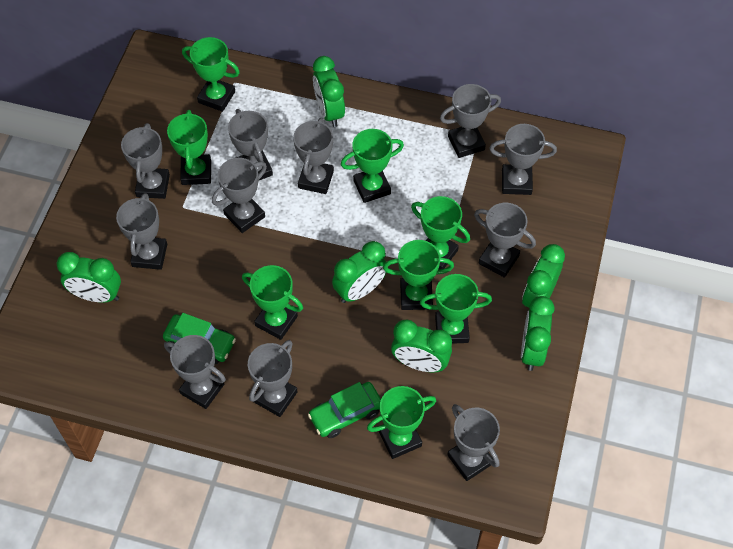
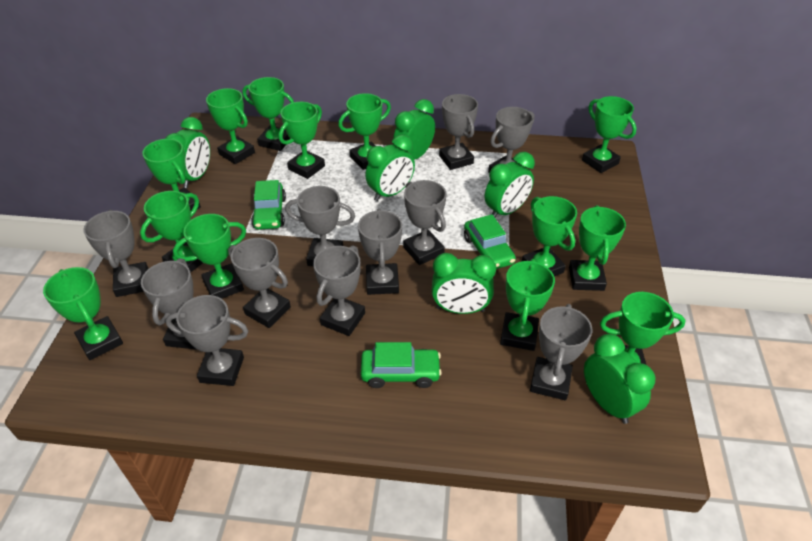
green car: [163,313,236,364] [308,382,381,438] = 2 -> [251,180,286,230] [361,342,442,388] [464,214,516,269] = 3
green trophy: [167,110,211,185] [182,37,240,112] [242,265,303,340] [341,129,404,203] [367,386,436,459] [383,240,454,310] [411,196,470,270] [420,274,492,344] = 8 -> [43,267,123,360] [140,191,203,273] [142,139,201,211] [173,214,246,299] [206,88,255,164] [242,77,294,151] [279,102,325,179] [338,93,391,170] [500,259,555,351] [522,196,577,276] [569,205,626,291] [582,96,637,173] [600,292,686,364] = 13

